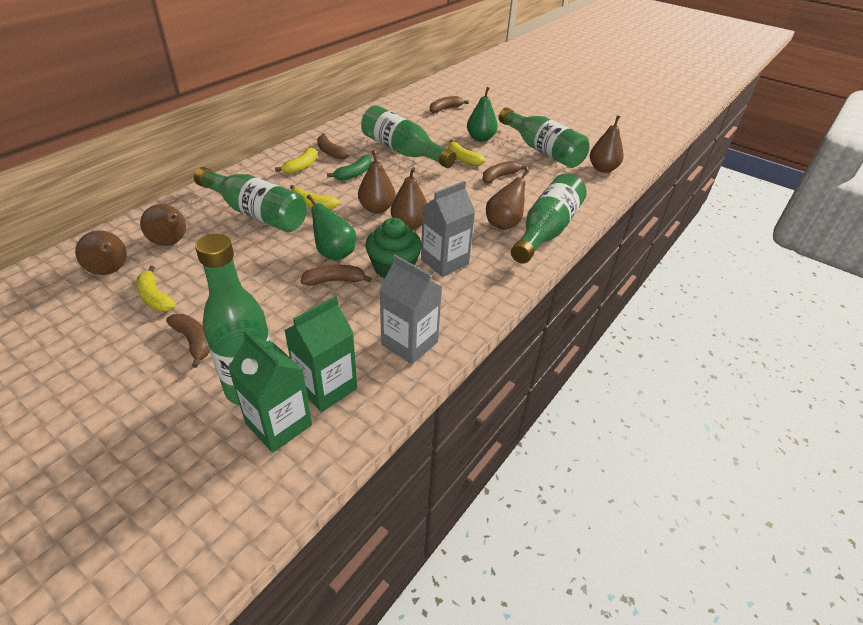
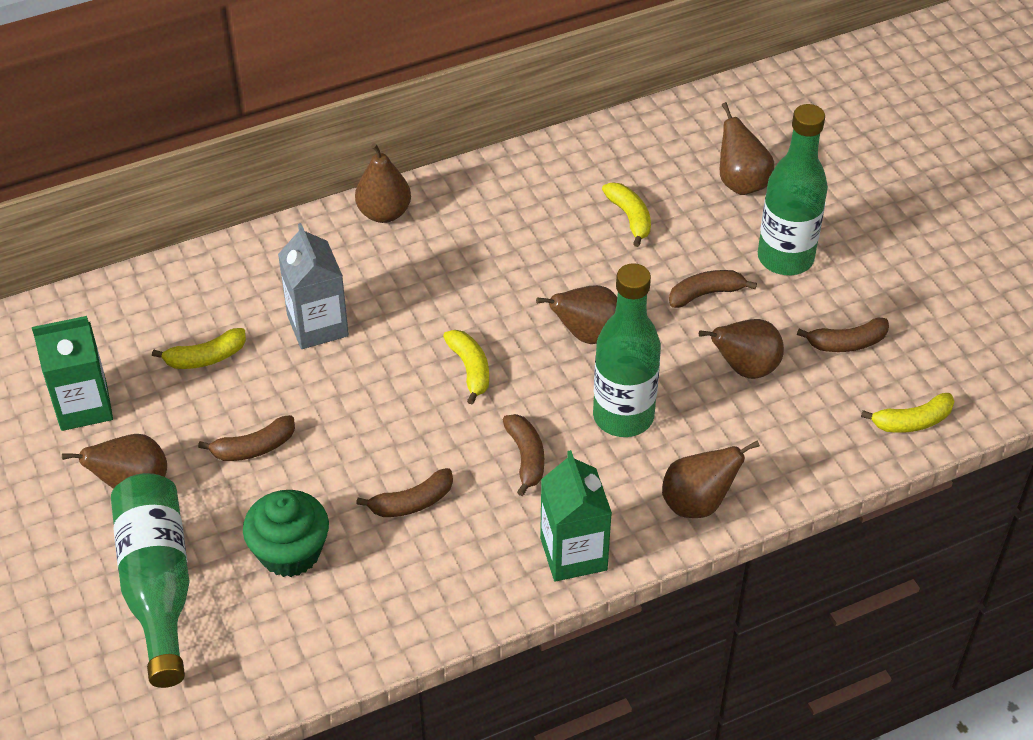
green banana: [327,155,371,181] = 1 -> none = 0
green bottle: [194,167,307,232] [195,234,271,405] [361,105,456,168] [498,108,589,168] [511,173,587,264] = 5 -> [111,473,190,688] [593,263,661,437] [758,104,828,275] = 3
green pear: [307,194,356,260] [467,87,498,142] = 2 -> none = 0
grey carton: [379,255,442,364] [421,181,475,277] = 2 -> [278,223,349,349] = 1

